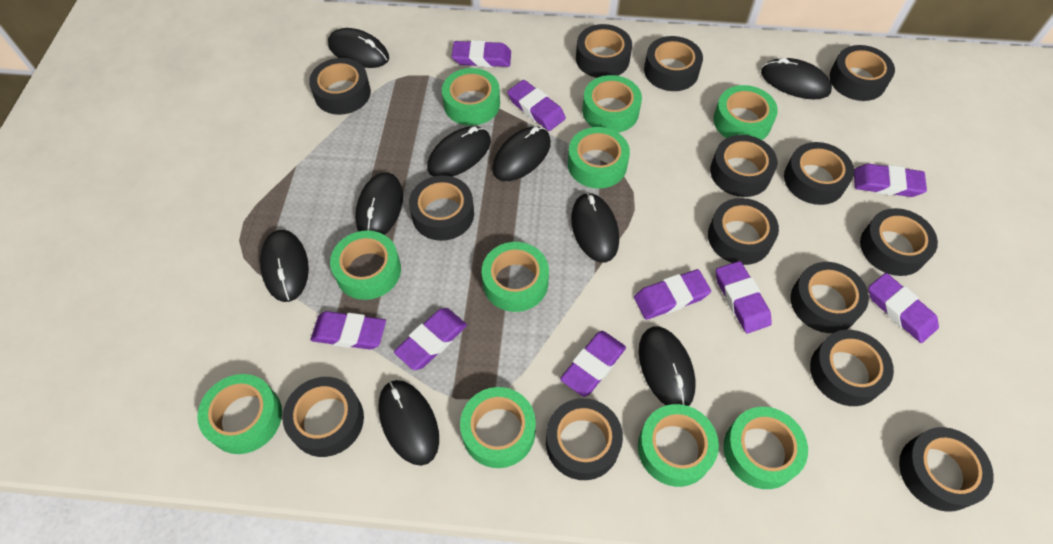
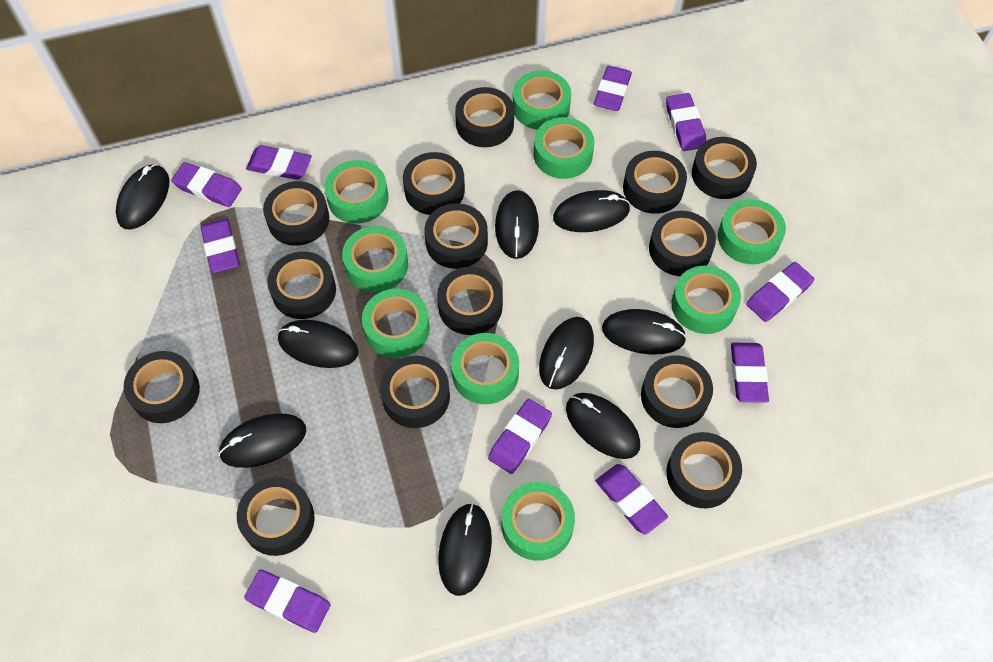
green tape: [197,374,282,454] [330,231,401,300] [442,68,500,126] [460,387,536,468] [482,242,549,312] [568,127,630,189] [582,75,642,133] [638,404,719,487] [713,85,778,140] [723,407,808,489] = 10 -> [325,160,389,224] [342,226,408,292] [362,289,430,358] [451,333,519,404] [502,482,575,561] [513,70,571,130] [534,117,594,179] [671,266,741,334] [718,199,786,264] = 9
purple eraser: [311,311,386,350] [394,308,467,370] [452,40,511,67] [507,80,566,131] [560,331,626,397] [634,269,711,320] [716,261,772,333] [854,164,927,197] [868,273,939,343] = 9 -> [171,162,242,207] [201,219,240,273] [244,570,331,633] [246,145,312,180] [488,399,552,474] [594,66,632,111] [596,464,668,535] [666,93,706,151] [731,343,769,403] [746,262,815,322] = 10

